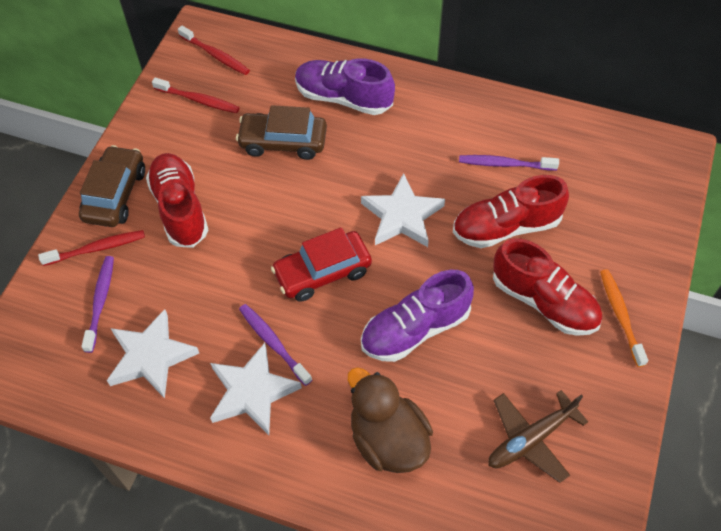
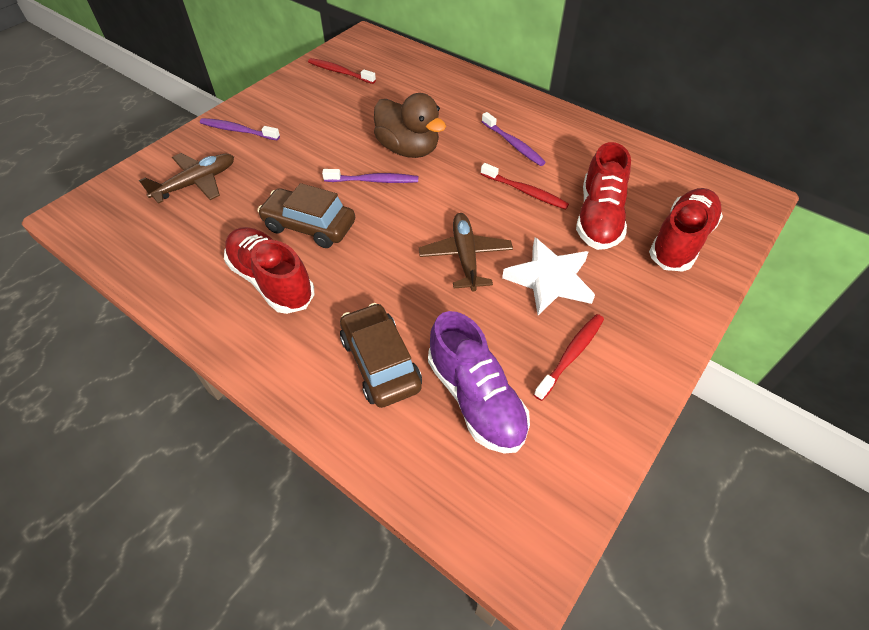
brown plane: [488,390,588,483] = 1 -> [139,153,234,204] [419,213,513,292] = 2
orange toothbrush: [600,269,648,367] = 1 -> none = 0
purple shoe: [295,58,395,115] [361,270,474,362] = 2 -> [428,311,530,454] = 1
red car: [271,227,372,302] = 1 -> none = 0
white star: [107,309,199,398] [210,343,302,435] [361,173,445,247] = 3 -> [502,238,595,315] = 1

